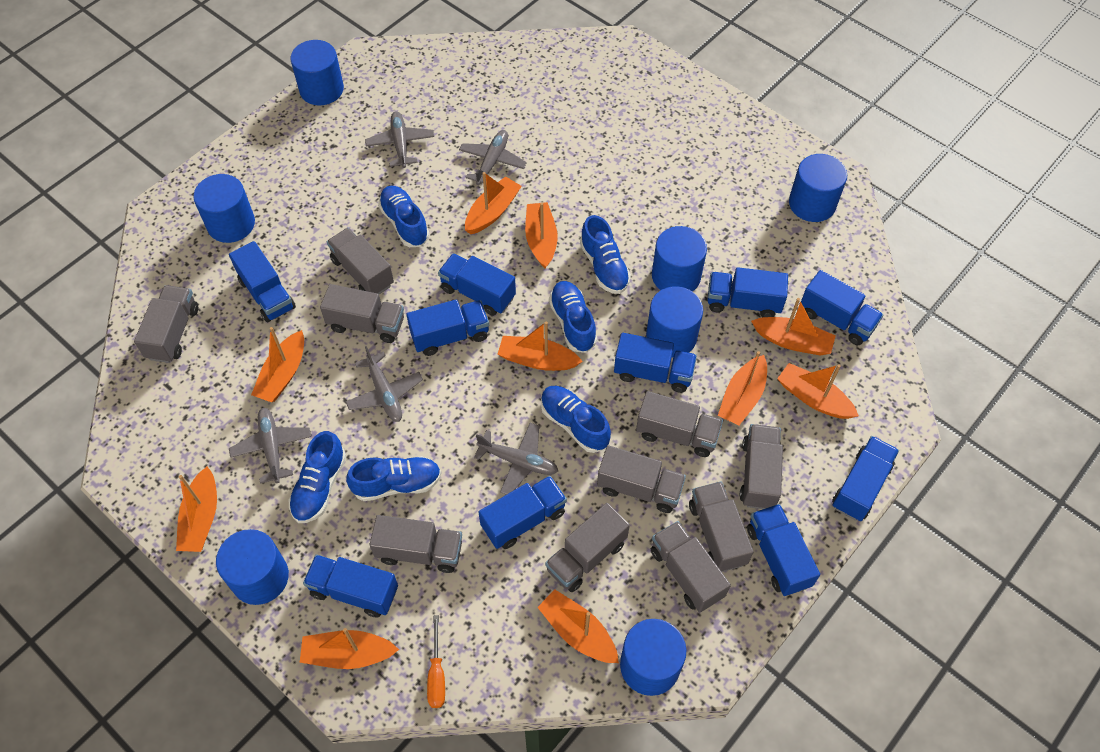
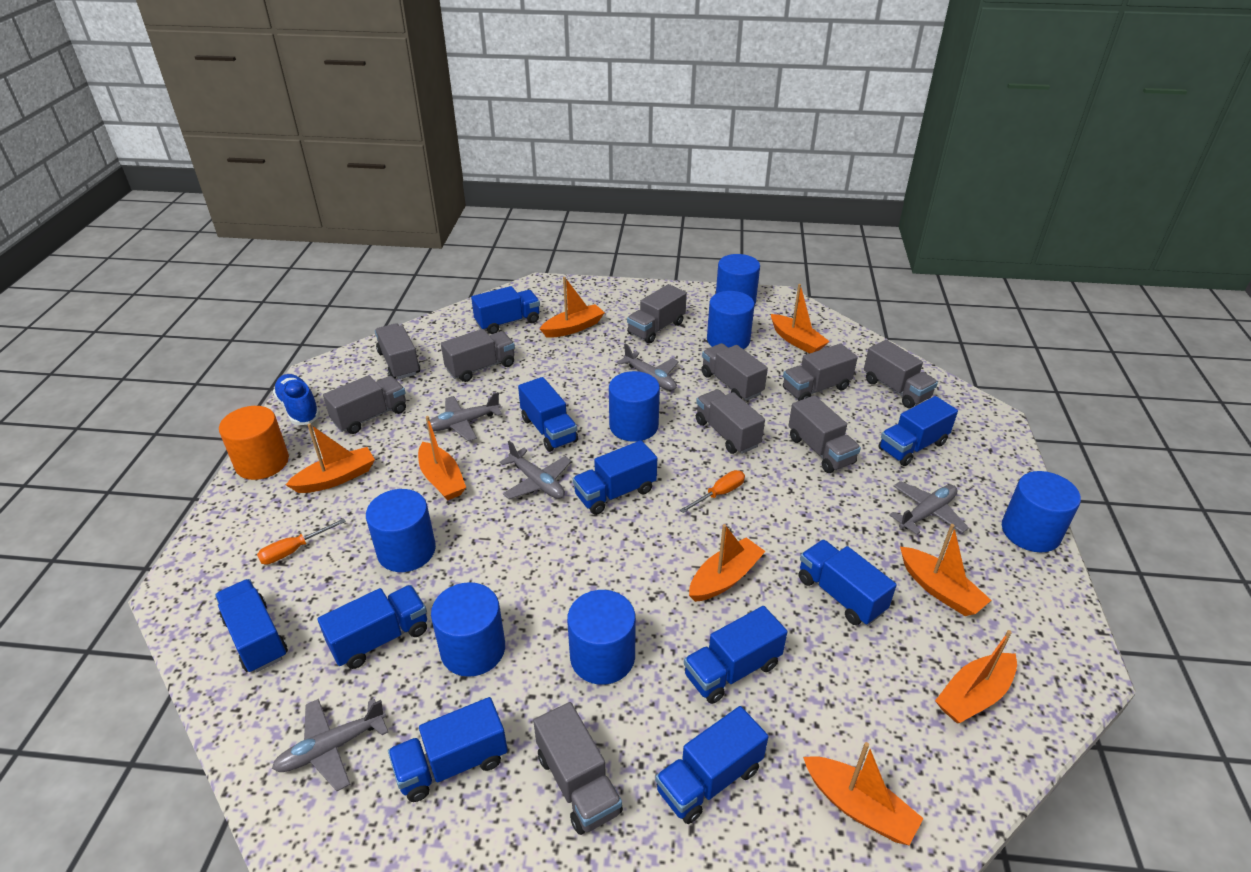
blue shoe: [289,431,346,523] [346,456,441,501] [378,186,429,247] [541,386,611,453] [549,281,597,353] [580,215,631,294] = 6 -> [273,374,320,425] = 1
orange boat: [176,466,217,552] [251,327,304,402] [300,628,399,669] [465,172,522,234] [497,321,583,371] [525,202,558,268] [537,589,619,663] [718,351,767,426] [751,298,836,356] [777,363,859,419] = 10 -> [285,423,375,493] [418,416,466,501] [540,277,605,338] [689,524,766,602] [771,284,830,353] [803,742,924,845] [900,524,991,616] [935,630,1017,723] = 8
orange cylinder: none = 0 -> [219,406,289,480] = 1
orange screwdriver: [427,615,445,708] = 1 -> [257,518,346,565] [680,470,745,513] = 2

